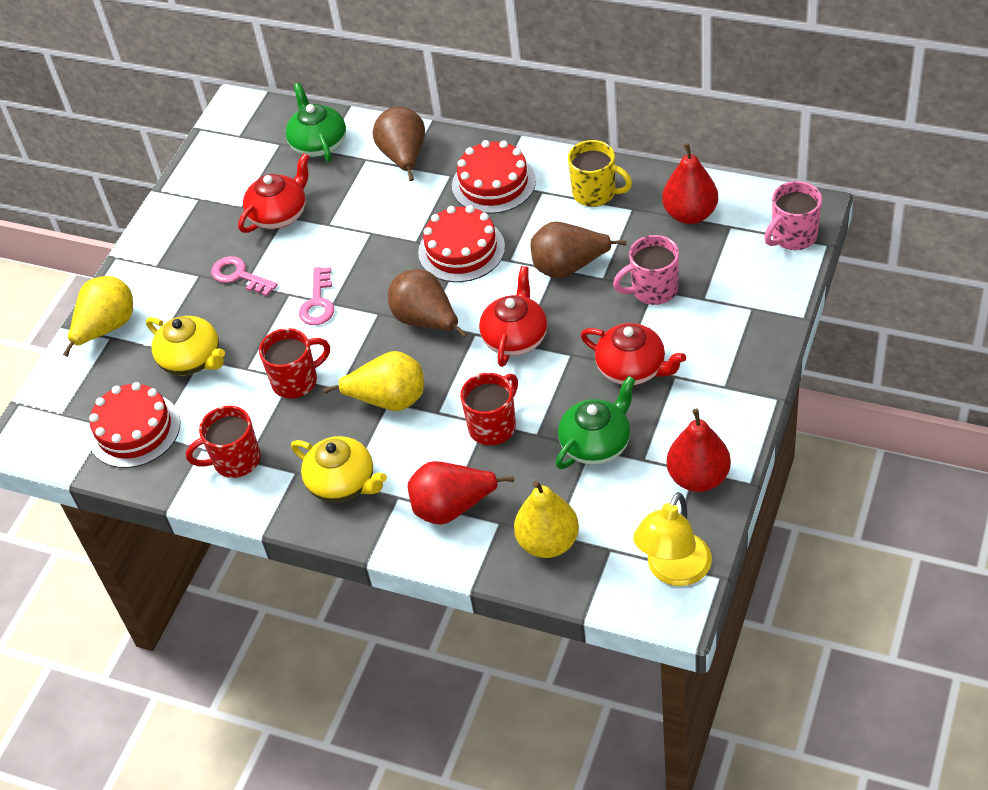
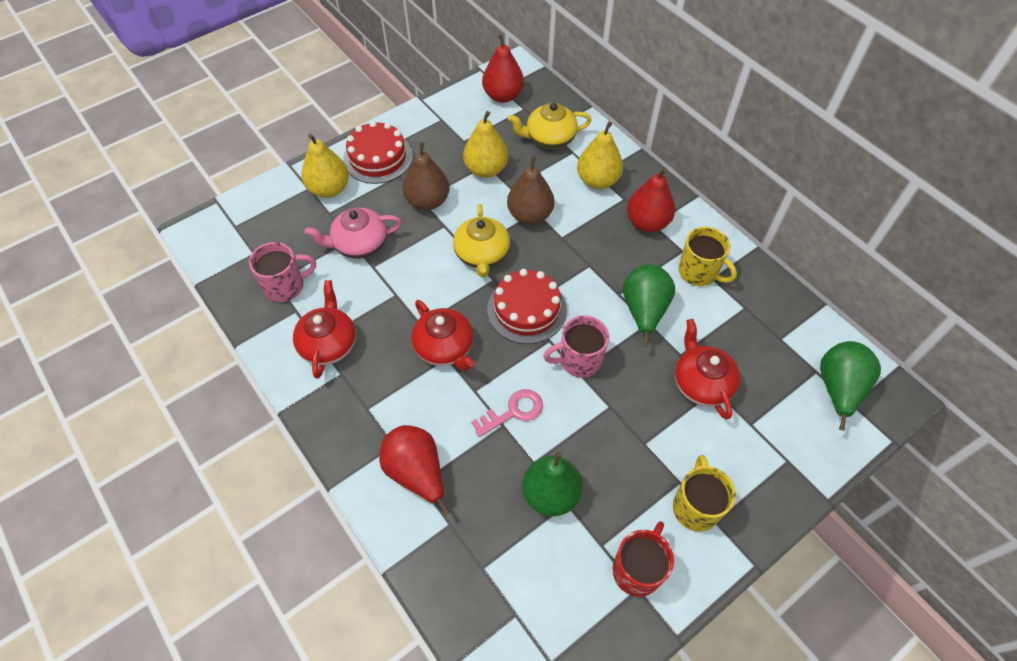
brown pear: [372,107,425,181] [388,269,467,338] [530,221,627,279] = 3 -> [402,142,450,210] [507,156,554,225] = 2
green pear: none = 0 -> [523,452,583,516] [623,264,675,347] [820,341,881,431] = 3
green teapot: [286,83,346,162] [556,376,635,469] = 2 -> none = 0
pink key: [211,256,278,296] [299,267,334,325] = 2 -> [471,389,543,437] = 1
pink teapot: none = 0 -> [304,208,402,259] = 1
red cake: [88,382,180,468] [418,205,505,282] [452,140,536,214] = 3 -> [343,121,413,184] [487,269,567,344] = 2
red mug: [186,406,261,478] [259,328,330,398] [460,373,518,445] = 3 -> [612,521,674,597] = 1
yellow lamp: [633,492,712,586] = 1 -> none = 0
yellow mug: [568,140,632,207] = 1 -> [673,455,736,532] [679,227,737,286] = 2

